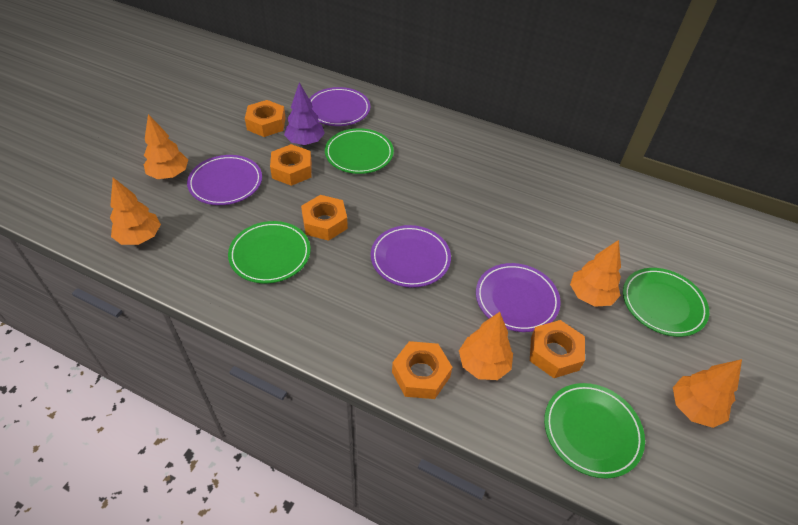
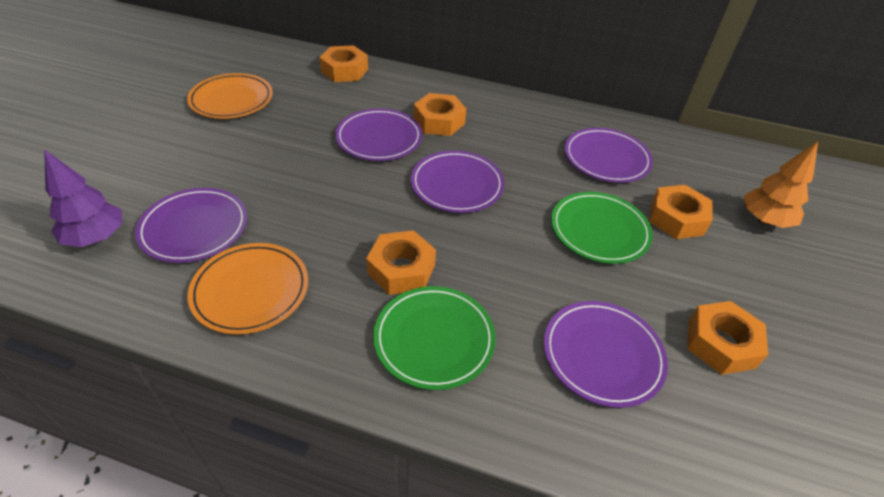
green plate: [228,221,311,283] [325,128,394,174] [544,383,645,478] [623,268,709,337] = 4 -> [373,286,496,390] [551,192,653,264] = 2
orange plate: none = 0 -> [187,73,273,119] [188,243,308,334] = 2
orange tree: [110,178,161,245] [144,114,188,179] [459,312,513,380] [570,240,621,307] [673,359,742,428] = 5 -> [744,141,818,228] = 1
purple plate: [187,155,262,205] [309,87,370,126] [371,225,451,288] [476,263,561,332] = 4 -> [135,188,247,263] [335,109,422,161] [411,151,504,213] [544,301,668,408] [565,128,653,183] = 5

